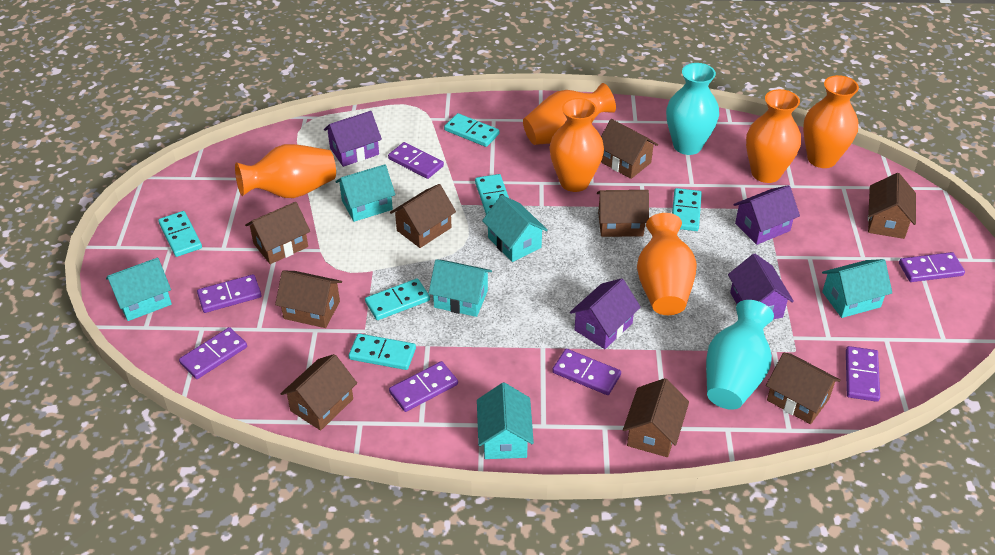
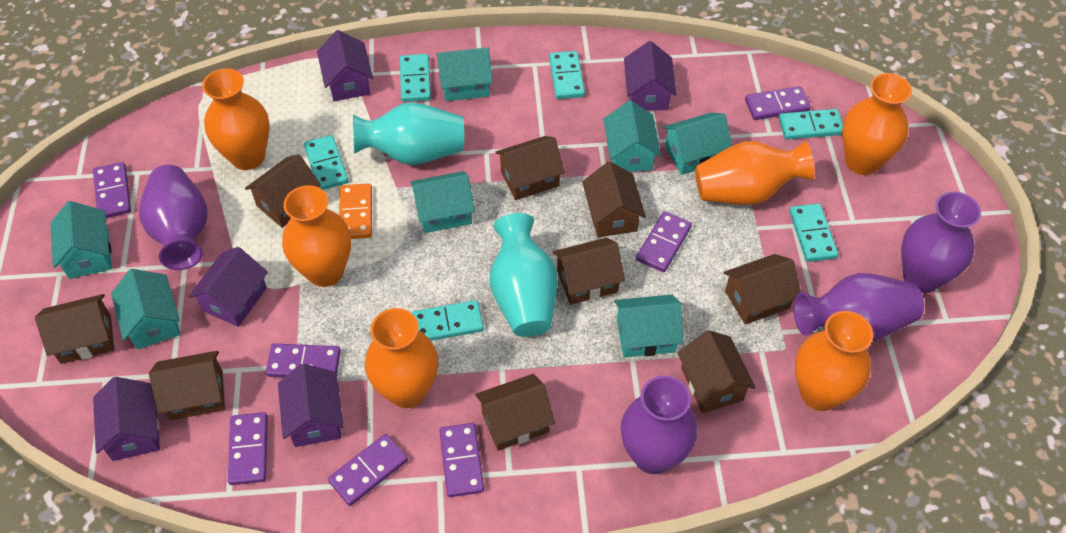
orange domino: none = 0 -> [339,183,372,239] = 1
purple house: [324,111,382,167] [570,278,641,349] [728,253,794,319] [733,185,800,245] = 4 -> [93,377,160,461] [189,247,268,327] [278,364,344,447] [317,30,373,101] [624,41,677,111] = 5
purple vase: none = 0 -> [139,165,208,270] [621,376,697,474] [794,273,924,341] [901,191,981,293] = 4
turquoise house: [106,258,172,321] [335,164,395,222] [429,259,492,317] [477,382,534,459] [482,195,548,262] [822,259,892,318] = 6 -> [50,201,112,279] [111,269,181,350] [410,171,475,233] [436,47,493,101] [604,100,661,172] [614,294,683,357] [663,113,732,175] = 7

